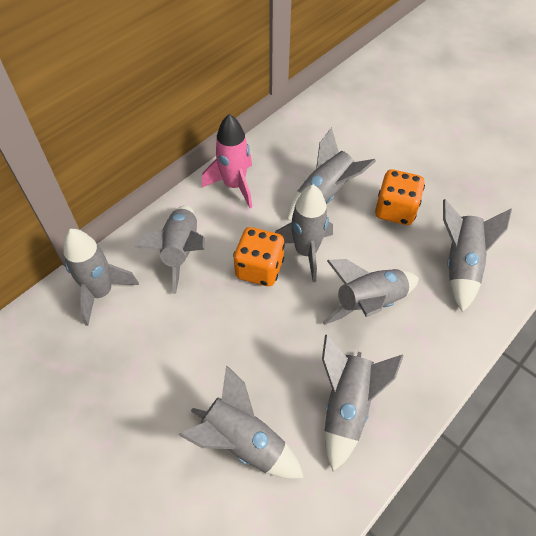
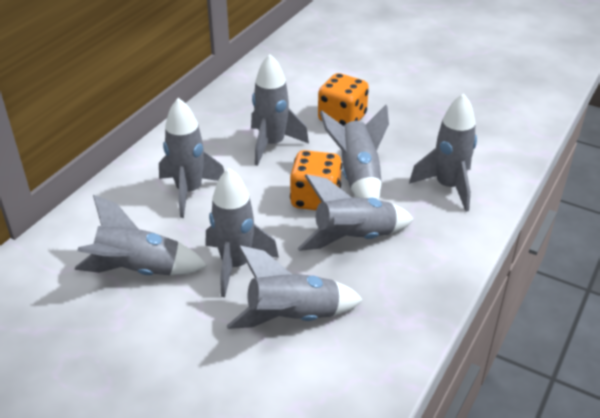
pink rocket: [202,114,252,208] = 1 -> none = 0

